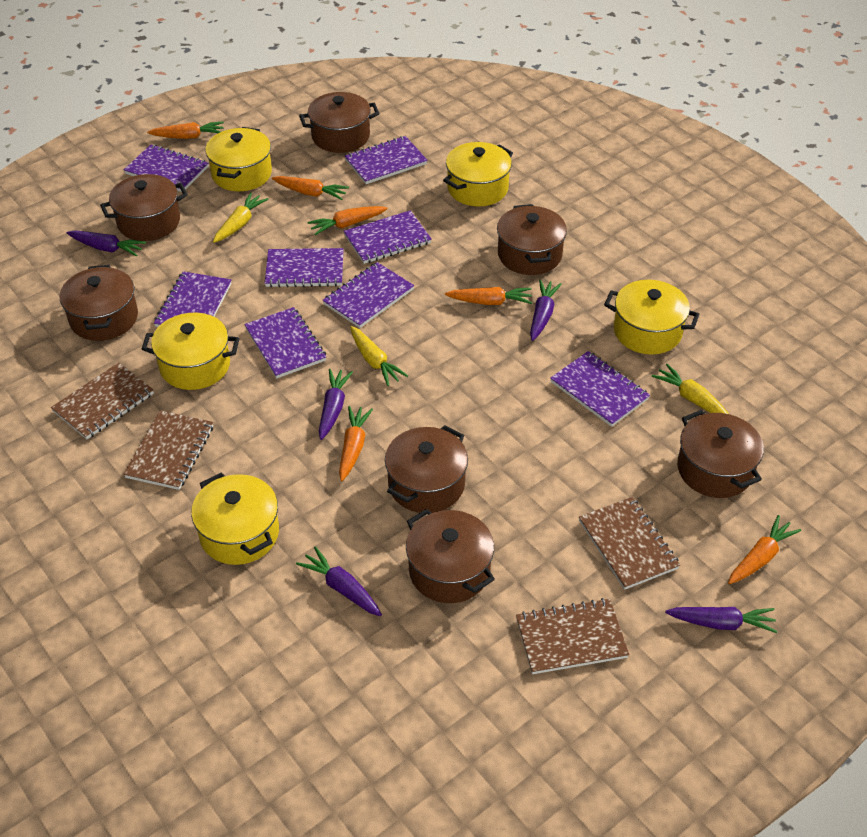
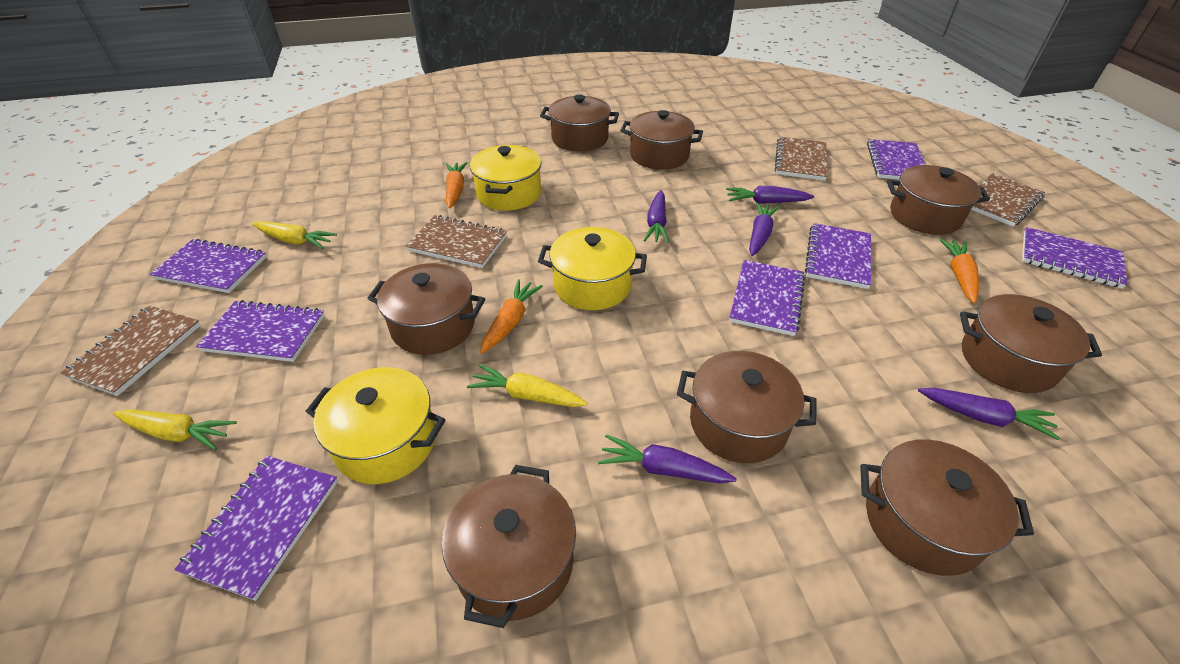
brown pot: [59,265,138,341] [100,174,188,241] [299,92,380,153] [385,425,468,513] [406,509,495,603] [497,204,567,275] [677,410,764,498] = 7 -> [367,263,485,355] [442,465,576,628] [540,94,619,152] [620,110,703,170] [677,351,817,463] [860,439,1034,576] [887,165,990,235] [960,294,1102,393] = 8
orange carrot: [147,122,224,139] [272,176,349,200] [308,206,388,236] [339,406,373,481] [445,287,532,305] [728,515,801,584] = 6 -> [446,162,467,209] [480,279,543,354] [940,239,979,304] = 3
purple notebook: [124,144,209,192] [154,271,232,327] [245,307,326,379] [265,248,343,287] [322,262,414,328] [343,210,432,264] [345,136,428,184] [550,351,650,427] = 8 -> [150,239,267,293] [174,456,338,601] [196,300,325,362] [729,260,806,336] [805,223,871,289] [867,139,925,180] [1022,227,1128,289] = 7
yellow pot: [142,313,240,390] [191,472,279,565] [205,127,272,191] [443,142,513,206] [604,280,700,354] = 5 -> [306,367,445,484] [470,145,542,211] [538,227,647,310] = 3

